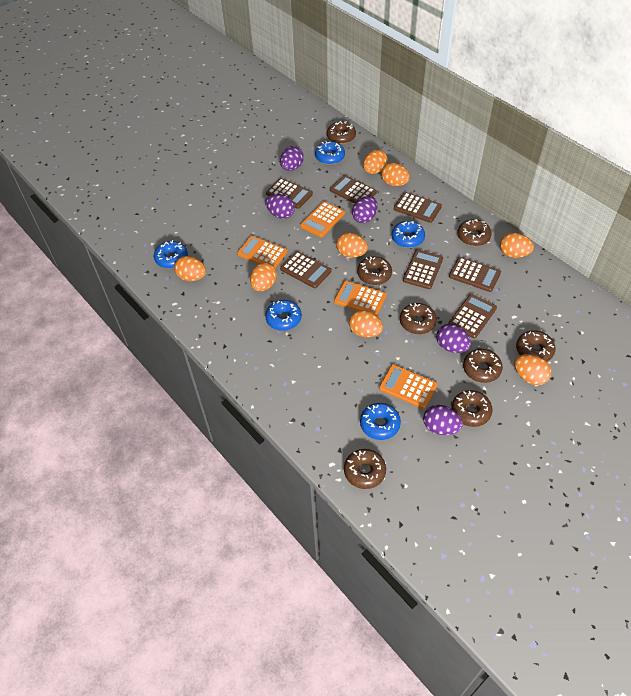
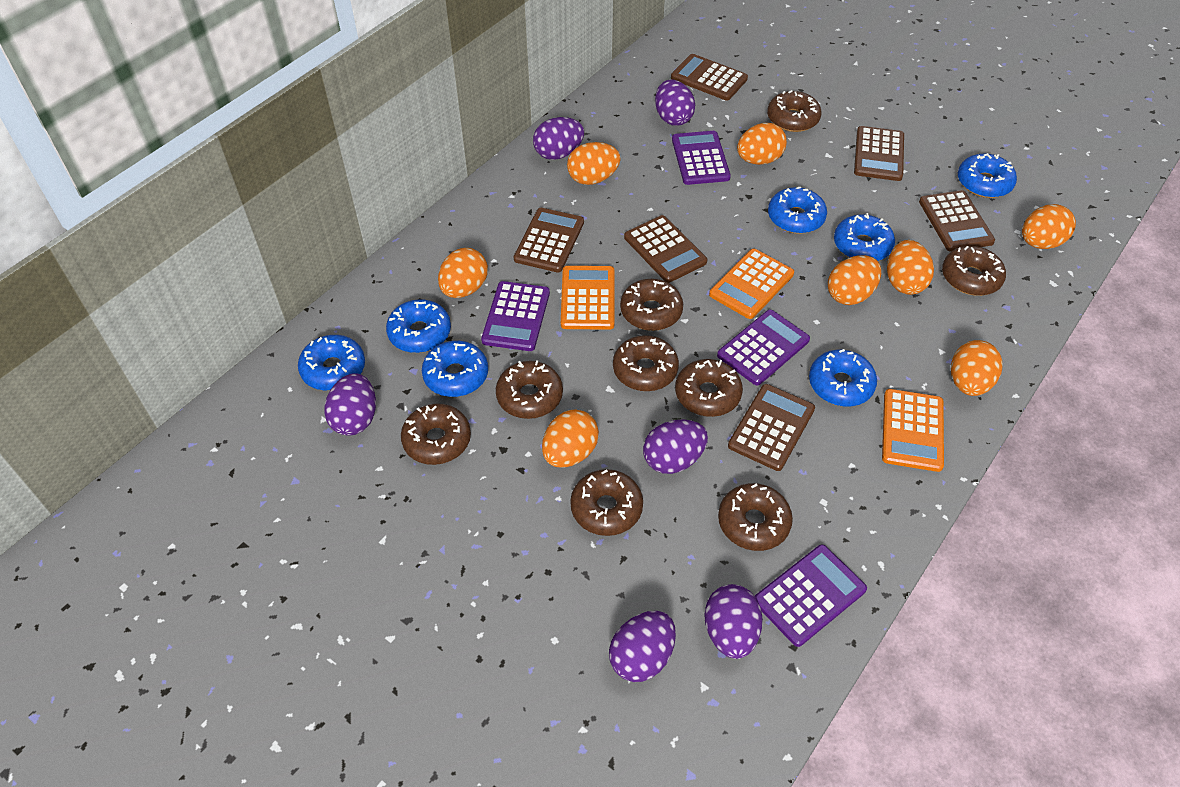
blue donut: [154,240,188,268] [265,300,302,331] [315,141,345,165] [360,403,401,440] [392,221,425,248] = 5 -> [298,335,365,390] [386,299,451,353] [422,341,488,397] [768,186,827,234] [809,349,877,406] [834,213,895,261] [958,153,1017,198] = 7
brown calculator: [266,178,313,209] [280,251,332,288] [330,175,377,204] [394,192,442,223] [403,249,443,289] [448,294,497,338] [449,257,501,292] = 7 -> [514,208,584,272] [624,215,707,283] [671,54,748,100] [728,384,815,471] [854,126,904,181] [919,190,995,252] = 6
brown donut: [327,121,356,144] [344,449,386,489] [357,257,392,285] [400,303,437,334] [451,390,493,427] [457,219,492,246] [463,349,503,383] [516,330,556,362] = 8 -> [401,403,471,465] [496,360,563,419] [570,469,643,536] [613,335,679,391] [620,279,683,331] [675,359,743,417] [718,483,793,551] [767,90,821,132] [942,246,1006,296] = 9
orange calculator: [237,236,288,268] [300,201,345,237] [334,281,387,316] [379,364,437,409] = 4 -> [561,266,614,330] [709,249,794,319] [882,389,944,472] = 3
purple calculator: none = 0 -> [481,281,550,351] [672,131,731,185] [717,310,810,385] [755,544,867,647] = 4
purple egg: [265,194,295,219] [280,146,304,171] [352,196,378,223] [423,405,463,435] [436,324,471,353] = 5 -> [324,373,376,436] [533,117,584,160] [609,611,676,682] [643,419,708,474] [655,79,695,126] [704,584,763,659] = 6

